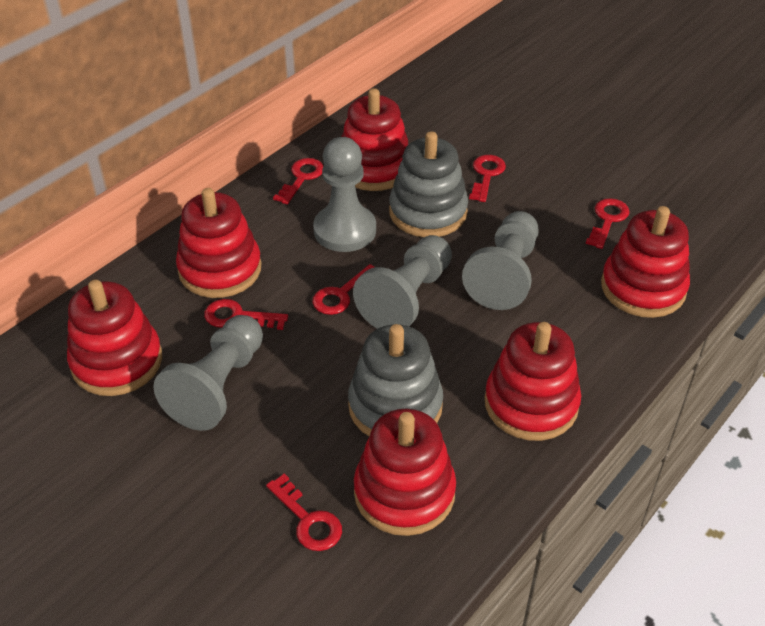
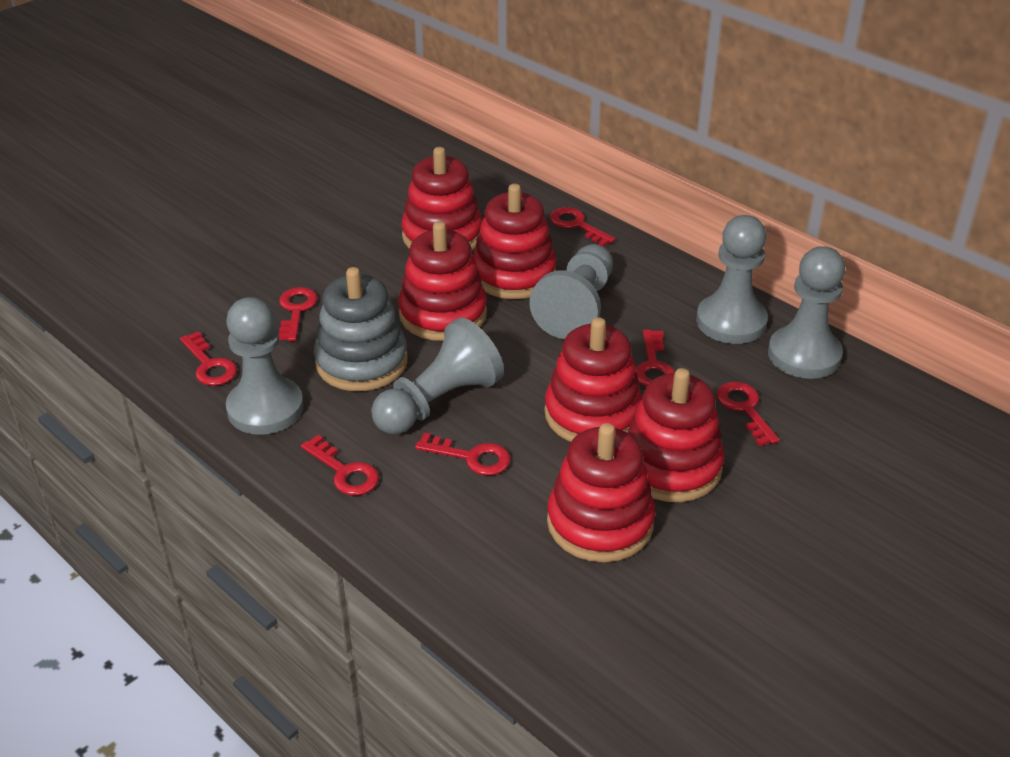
grey pawn: [153,315,263,431] [313,137,376,252] [353,235,452,329] [462,211,539,310] = 4 -> [226,297,304,435] [371,317,504,434] [529,244,613,339] [696,215,768,344] [768,246,845,379] = 5
grey stacking toy: [348,324,443,437] [389,131,468,237] = 2 -> [314,267,408,391] = 1
red key: [204,299,288,330] [266,473,342,551] [273,158,323,204] [312,264,374,315] [469,155,506,202] [586,198,630,249] = 6 -> [180,331,237,386] [278,287,318,341] [301,435,379,495] [415,433,510,476] [550,207,615,246] [635,330,675,387] [717,382,779,446] = 7

